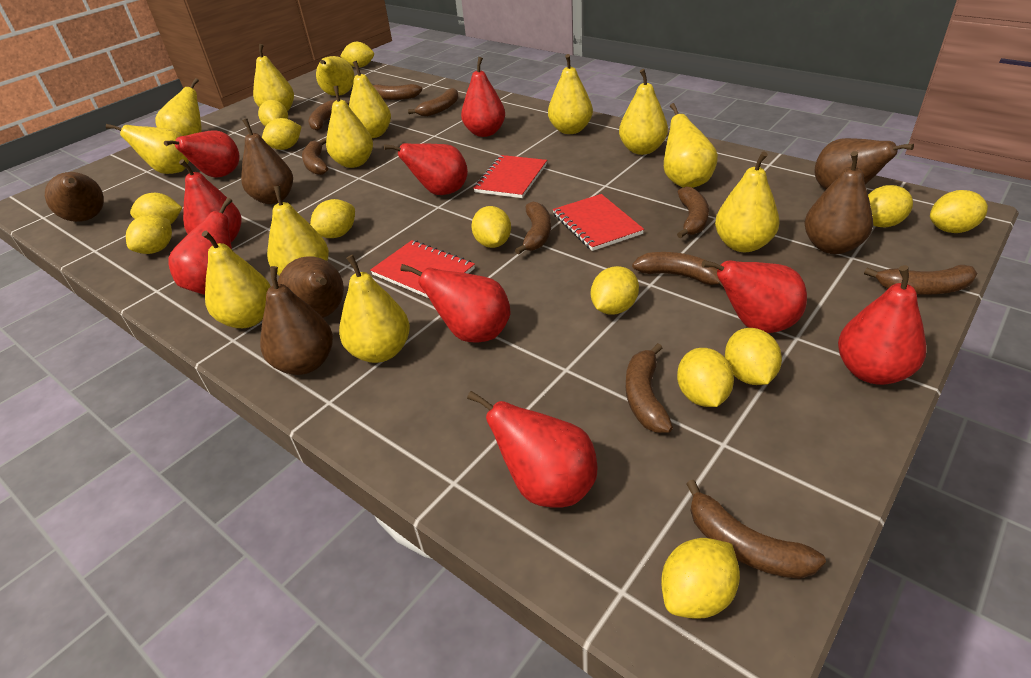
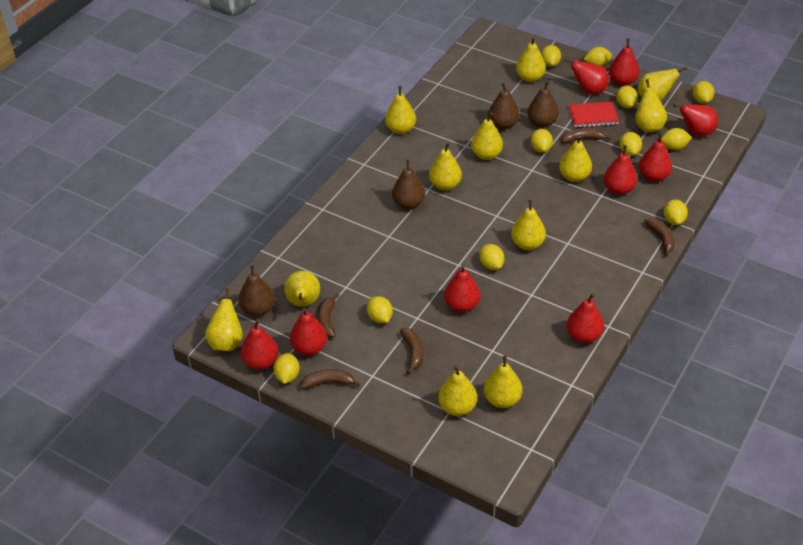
brown banana: [302,139,328,175] [309,100,349,131] [373,84,423,100] [408,88,459,117] [515,202,551,255] [626,343,673,432] [632,252,724,288] [677,187,709,238] [686,480,826,579] [864,265,977,295] = 10 -> [300,369,360,389] [318,293,340,337] [400,328,423,374] [562,128,611,143] [644,218,675,257] = 5
brown pear: [45,172,104,222] [241,119,293,204] [260,266,333,375] [278,256,344,318] [804,151,873,254] [815,138,914,189] = 6 -> [238,265,275,316] [392,160,425,209] [488,83,519,130] [527,81,559,128] = 4
red notebook: [370,240,475,298] [473,155,547,198] [553,194,644,251] = 3 -> [568,101,619,127] = 1
yellow lemon: [126,215,172,254] [130,193,182,224] [258,100,288,127] [262,118,302,150] [310,199,355,238] [340,42,374,68] [471,206,511,248] [591,266,639,315] [661,538,740,619] [677,348,734,407] [725,328,782,385] [868,185,913,227] [930,190,988,233] = 13 -> [273,353,300,384] [367,296,393,323] [479,244,505,270] [531,129,553,153] [541,45,561,67] [584,47,612,66] [616,86,638,108] [620,132,642,156] [661,128,692,150] [664,200,688,225] [693,81,715,104] = 11
yellow pear: [106,124,189,174] [155,78,202,136] [202,231,271,328] [253,44,294,112] [267,186,329,276] [316,56,354,96] [326,86,373,168] [339,255,410,363] [349,61,391,138] [548,54,593,134] [619,69,668,155] [664,103,718,188] [715,151,779,252] = 13 -> [205,288,243,351] [284,271,320,307] [385,86,416,134] [429,142,462,190] [438,366,477,416] [471,112,503,160] [484,355,523,408] [511,200,546,250] [516,37,546,82] [559,136,592,182] [635,79,667,132] [638,67,687,101] = 12

